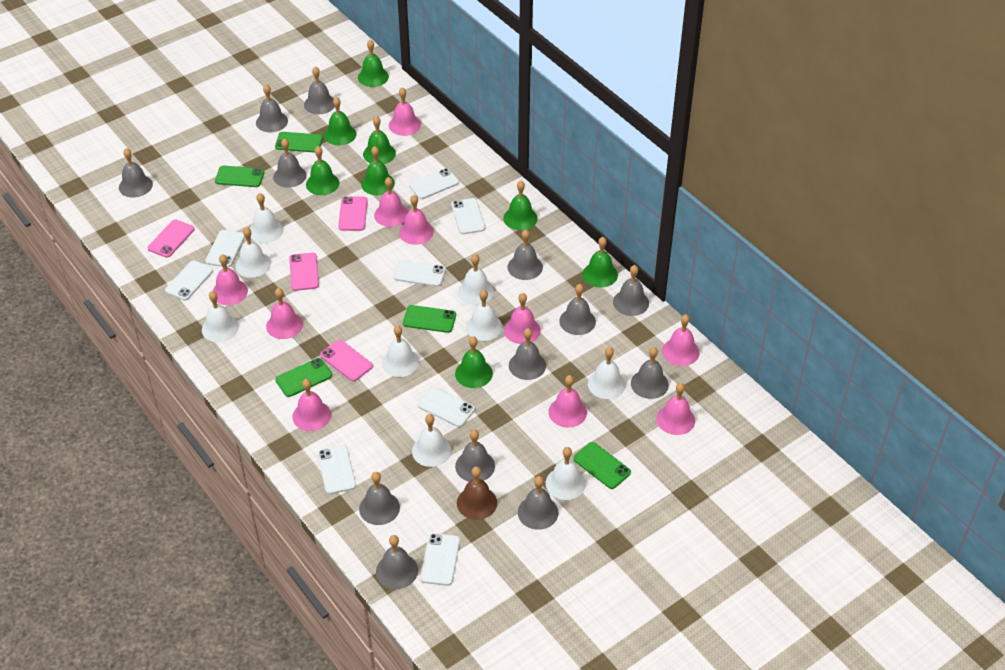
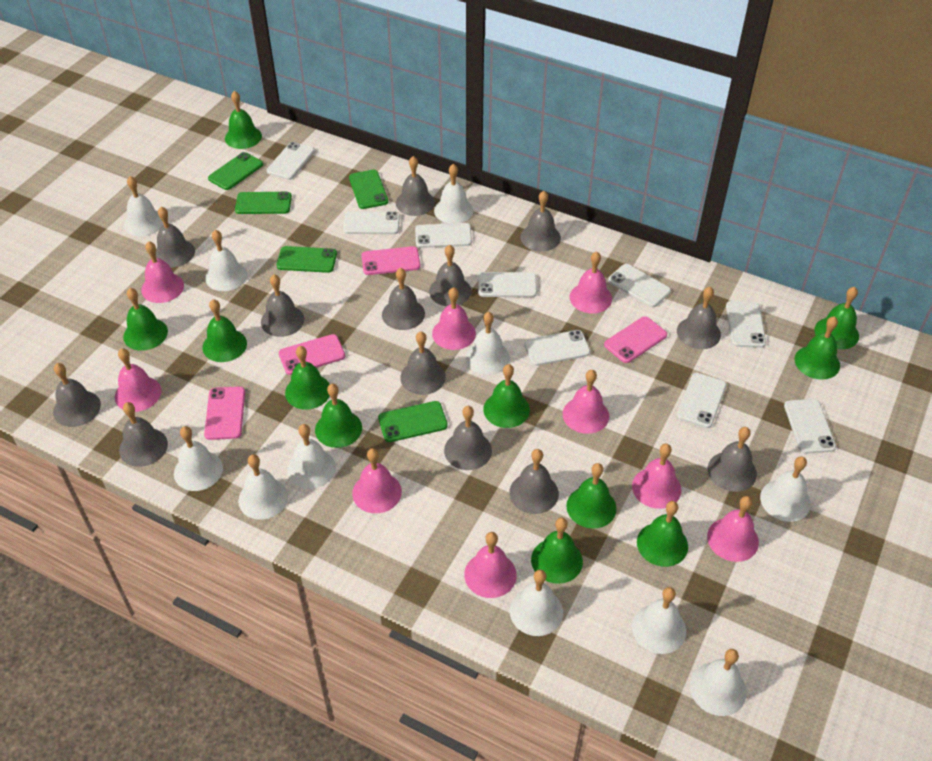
brown bell: [457,466,497,520] = 1 -> none = 0
green bell: [306,146,339,195] [324,97,357,145] [358,40,389,87] [361,146,395,195] [363,116,396,164] [455,336,493,388] [503,181,538,230] [582,237,618,288] = 8 -> [123,288,168,351] [202,299,247,362] [225,91,262,149] [285,346,330,410] [315,384,362,448] [483,364,530,428] [531,518,583,584] [566,463,617,529] [637,501,688,567] [794,316,840,380] [814,287,859,349] = 11
pink bell: [212,254,248,305] [266,288,303,339] [292,379,331,431] [374,177,408,227] [389,87,421,136] [399,195,434,245] [504,293,541,344] [549,375,587,427] [656,383,695,435] [662,314,699,366] = 10 -> [115,348,161,412] [141,241,184,303] [352,448,402,513] [432,287,476,350] [464,532,517,598] [563,370,609,434] [570,251,612,313] [632,444,681,509] [707,496,759,562] = 9
white bell: [202,291,239,342] [235,227,271,278] [250,193,283,243] [382,325,419,377] [412,414,451,467] [458,254,494,305] [466,289,502,341] [546,447,586,500] [588,347,626,399] = 9 -> [124,176,163,236] [174,426,223,491] [205,230,247,291] [238,454,288,520] [287,424,336,489] [434,164,474,224] [465,312,510,375] [510,569,563,636] [632,587,686,654] [690,649,747,716] [760,457,811,522] = 11
white phone: [165,261,213,301] [205,230,245,267] [317,445,356,494] [393,260,446,287] [409,168,459,199] [418,387,475,427] [420,533,460,586] [451,198,485,234] = 8 -> [267,142,315,180] [343,211,400,234] [415,223,472,248] [478,272,537,297] [524,330,590,366] [608,264,671,307] [677,373,726,428] [726,301,766,348] [784,399,836,454] = 9

